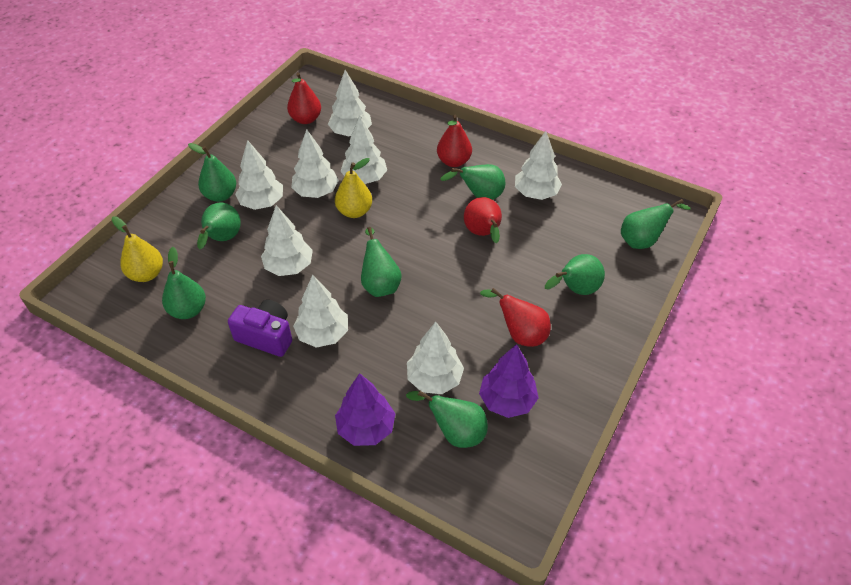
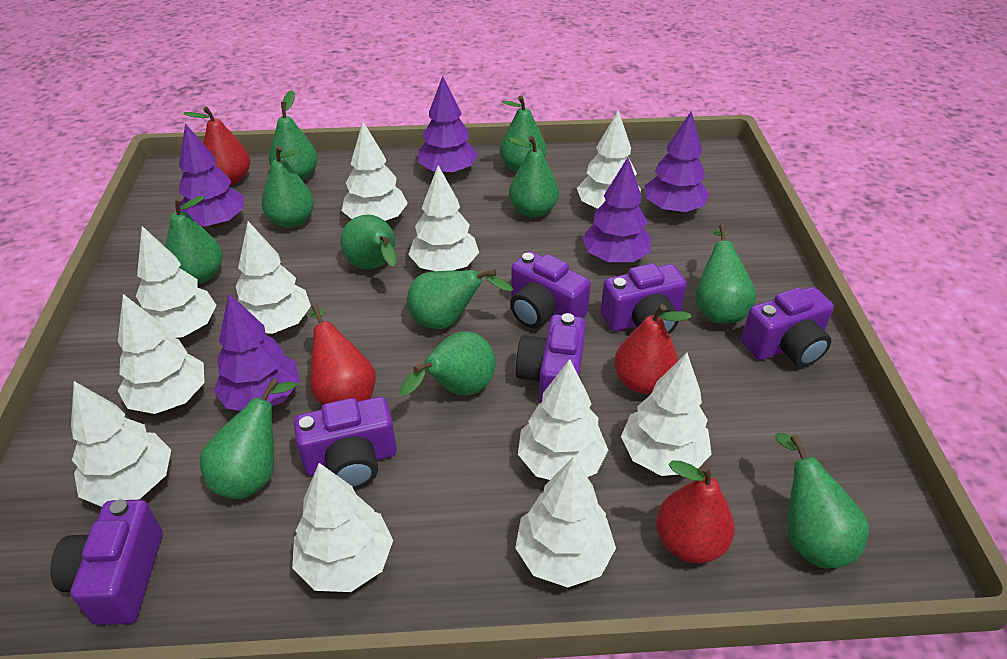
green pear: [162,247,206,319] [188,143,236,202] [197,202,241,249] [361,227,402,297] [406,391,488,448] [440,164,506,200] [545,254,605,295] [621,199,691,249] = 8 -> [165,196,223,284] [200,378,297,499] [262,146,314,228] [269,90,318,181] [341,215,397,269] [400,331,496,396] [407,269,513,329] [500,96,546,173] [508,136,559,217] [695,224,756,323] [775,433,869,568] = 11
purple camera: [228,300,292,357] = 1 -> [50,499,163,625] [294,397,397,489] [510,251,591,328] [515,313,586,403] [600,263,687,334] [741,287,834,367] = 6
purple tree: [335,373,395,446] [479,344,539,418] = 2 -> [179,123,244,227] [214,294,300,411] [418,76,478,176] [582,158,651,263] [645,111,709,214] = 5
white tree: [235,140,283,210] [261,205,313,276] [291,129,339,198] [293,275,348,348] [328,70,372,136] [340,116,387,184] [407,322,464,394] [515,131,562,200] = 8 -> [71,381,171,507] [118,294,205,414] [136,226,217,338] [236,221,311,334] [292,463,393,592] [341,122,408,221] [408,165,479,271] [515,456,616,587] [518,359,608,480] [577,110,641,209] [621,353,712,476] = 11
yellow pear: [111,216,163,282] [335,158,372,218] = 2 -> none = 0

